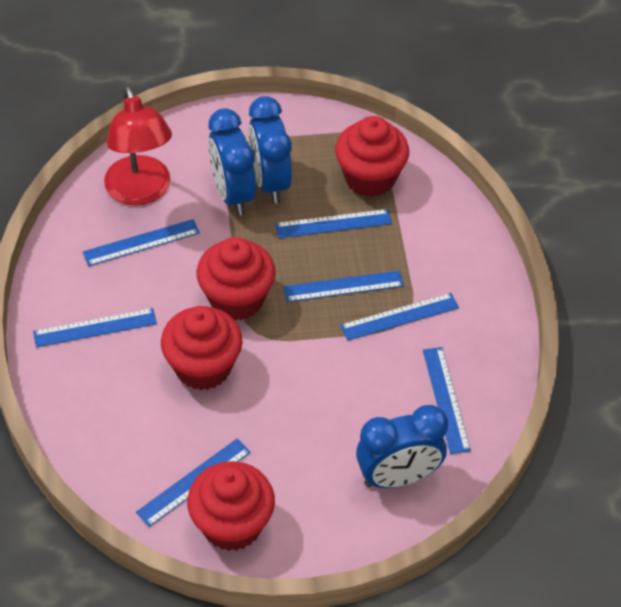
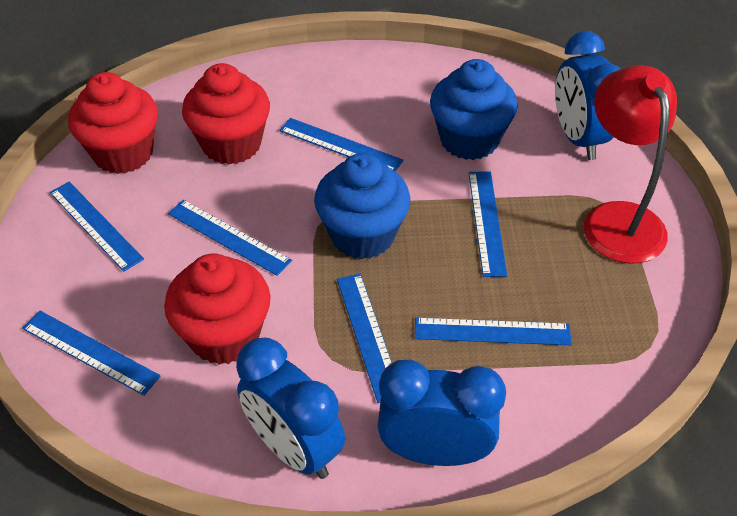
blue cupcake: none = 0 -> [314,153,410,260] [430,59,518,160] = 2
red cupcake: [161,306,243,390] [187,461,275,551] [196,237,276,320] [335,116,409,197] = 4 -> [68,72,158,174] [164,254,270,365] [182,63,270,165] = 3

